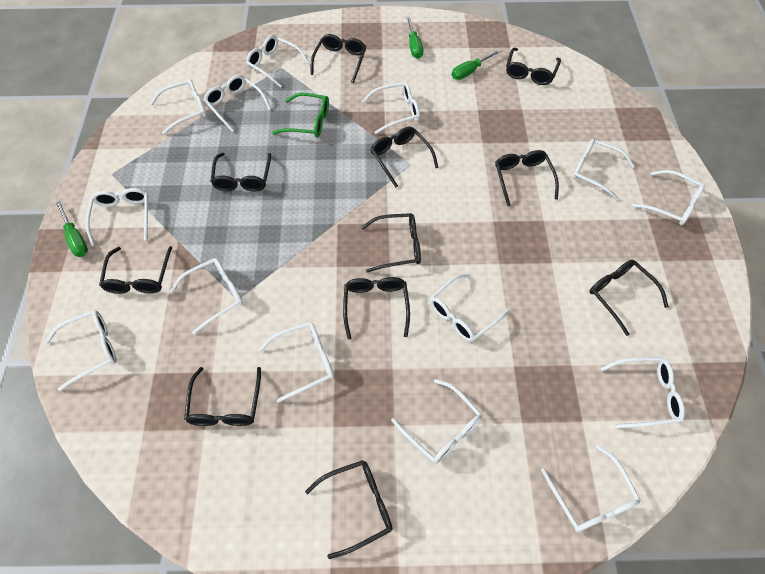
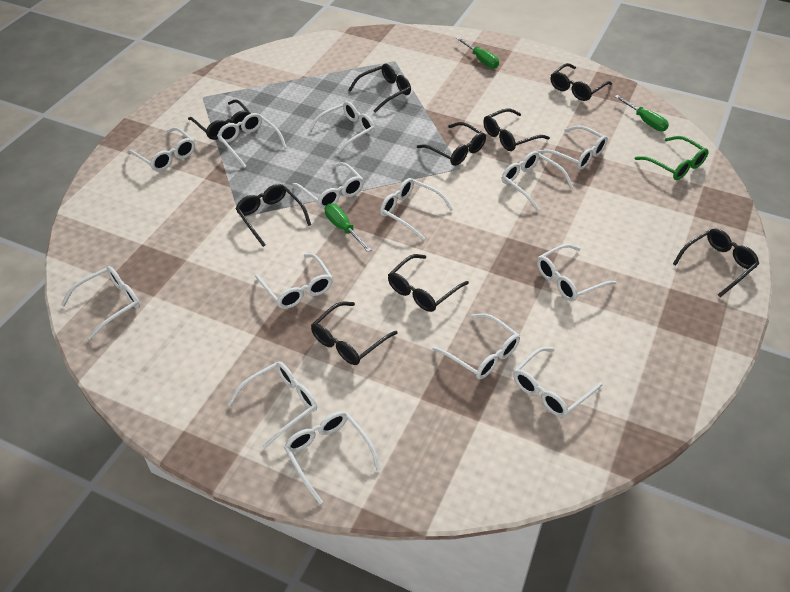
black glasses: [99,246,172,294] [184,367,261,426] [210,153,271,192] [305,460,393,559] [310,34,366,83] [343,277,410,339] [361,213,421,273] [370,127,439,188] [495,150,559,206] [506,48,561,85] [589,260,669,336] = 11 -> [188,99,251,140] [236,184,311,247] [311,302,398,365] [348,64,411,113] [388,254,469,312] [417,122,486,166] [483,108,550,151] [551,63,612,101] [673,229,759,297] = 9

